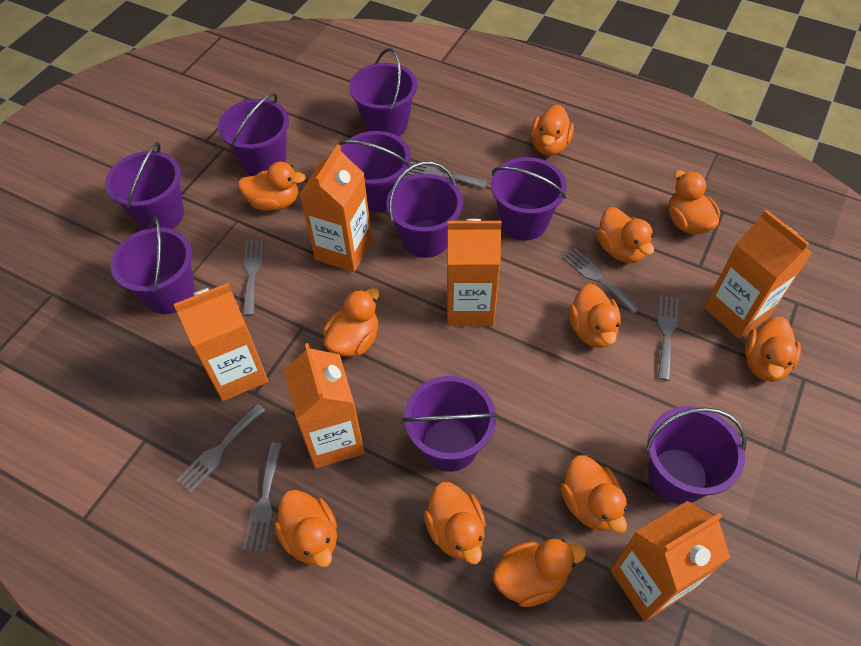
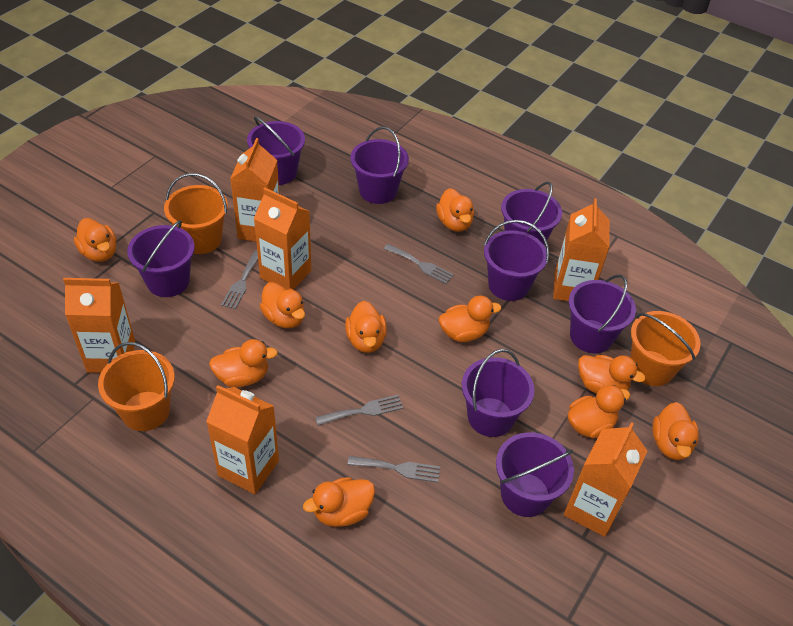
grey fork: [177,404,265,493] [243,240,264,316] [243,442,283,552] [406,162,487,189] [562,248,641,314] [657,295,679,381] = 6 -> [221,250,258,309] [315,395,403,426] [347,456,440,483] [384,244,454,284] = 4
orange bucket: none = 0 -> [98,342,175,431] [164,173,228,254] [630,311,701,386] = 3
orange duck: [238,162,306,211] [274,490,337,568] [323,288,379,357] [424,482,486,564] [493,539,586,607] [531,105,574,156] [561,455,627,534] [569,283,621,348] [597,207,654,263] [669,171,720,234] [745,317,801,382] = 11 -> [74,218,116,262] [209,339,278,388] [260,282,305,328] [303,477,375,527] [345,301,387,353] [436,188,474,232] [439,296,502,342] [568,385,630,438] [578,355,646,394] [652,402,699,460] = 10
purple bucket: [105,142,184,230] [110,217,195,314] [218,93,289,176] [338,131,411,212] [349,48,417,137] [386,161,463,258] [403,376,498,472] [491,157,567,241] [646,406,747,504] = 9 -> [127,220,195,297] [247,116,305,185] [351,127,409,204] [462,349,534,437] [484,220,549,301] [496,432,574,517] [501,181,562,245] [569,275,636,353] = 8

